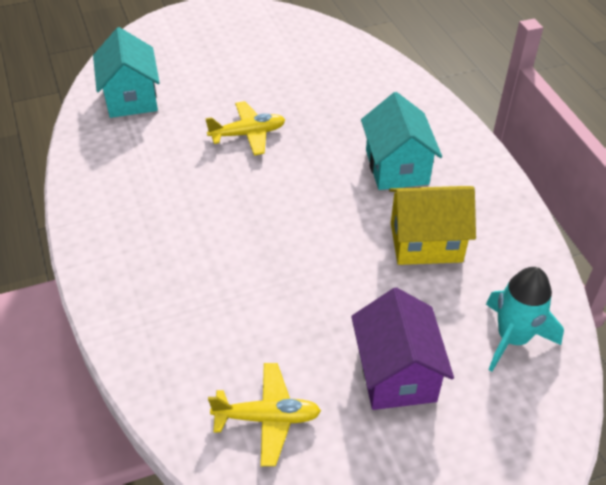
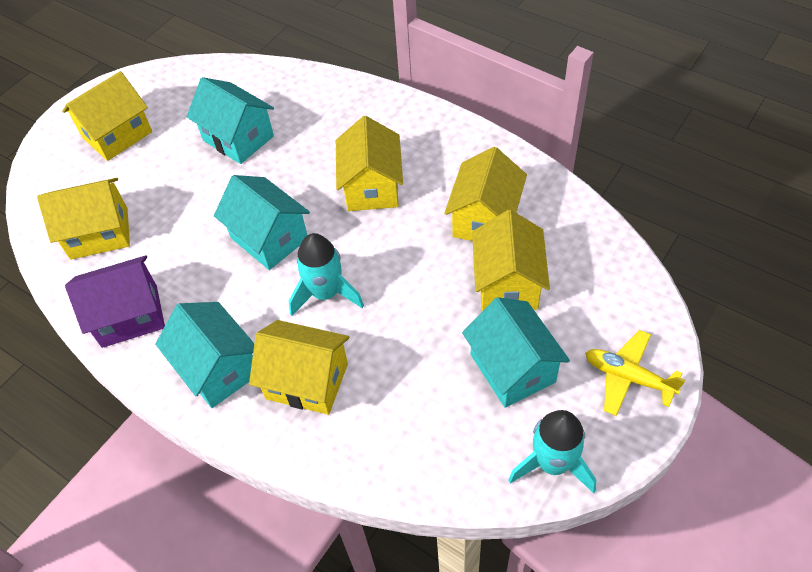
turquoise house: [93,27,160,118] [361,92,442,190] = 2 -> [155,302,254,408] [186,77,274,164] [214,175,310,270] [462,297,570,408] = 4
turquoise rocket: [486,267,564,372] = 1 -> [289,233,364,316] [509,410,596,494] = 2
yellow house: [389,186,476,265] = 1 -> [37,178,130,260] [62,71,152,161] [249,320,349,415] [336,116,403,211] [444,147,527,241] [472,210,550,311] = 6
yellow plane: [205,101,285,156] [208,363,321,466] = 2 -> [585,330,685,416] = 1

